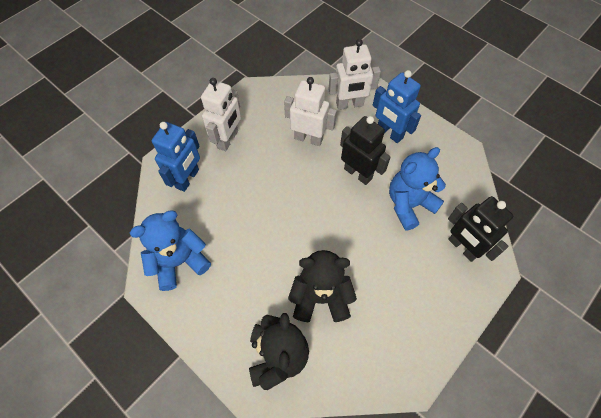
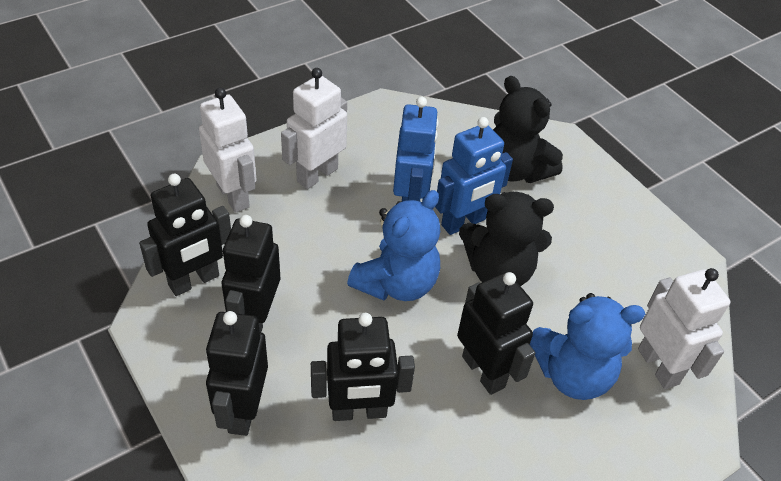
black robot: [340,116,391,185] [448,196,513,262] = 2 -> [139,174,231,296] [206,311,268,436] [221,215,280,332] [311,313,415,421] [457,272,535,395] = 5

